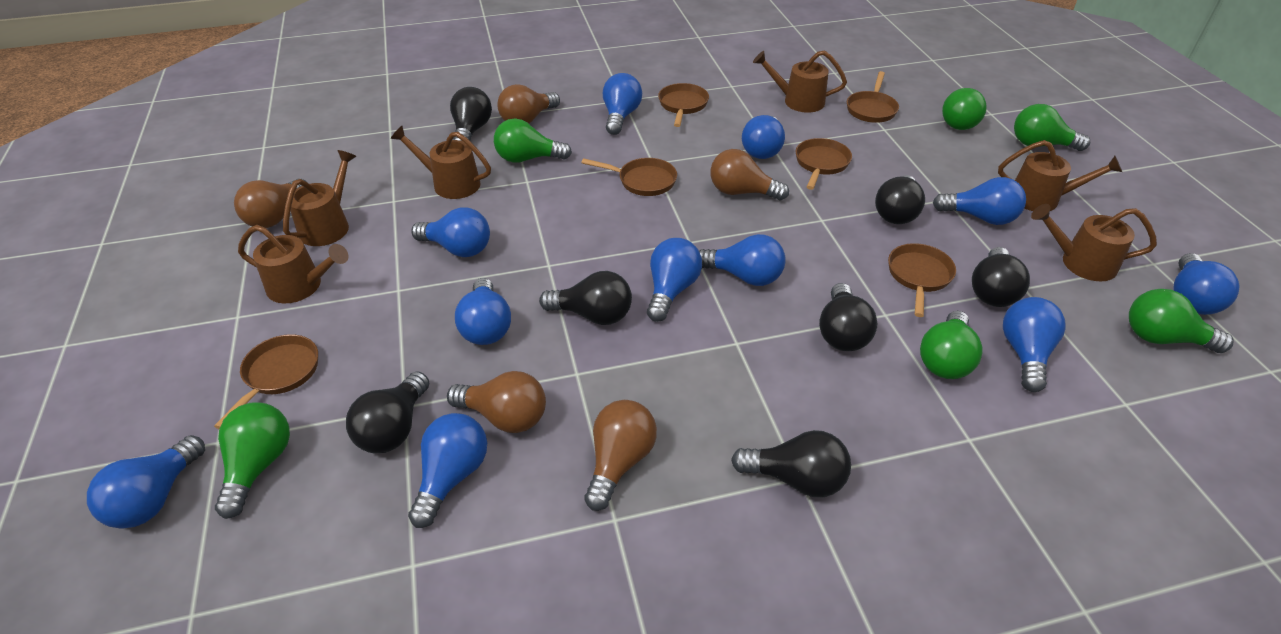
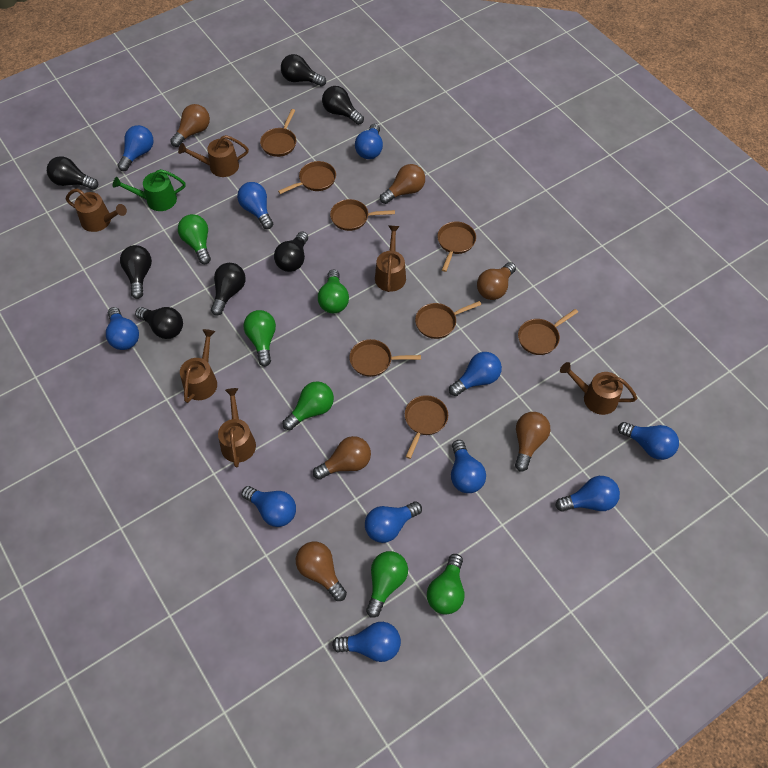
brown light bulb: [234,179,305,228] [447,371,546,433] [497,84,560,124] [584,400,657,511] [711,149,789,200] = 5 -> [170,104,210,147] [296,542,347,601] [313,436,371,480] [380,164,425,204] [477,262,516,300] [515,412,550,472] = 6
brown pan: [214,334,318,429] [581,158,677,196] [658,83,709,127] [796,138,852,190] [847,71,899,123] [888,243,956,317] = 6 -> [260,109,296,157] [278,161,336,194] [330,199,395,231] [349,339,421,377] [405,395,448,459] [415,301,481,339] [437,221,476,272] [518,309,578,355] = 8
green watering can: none = 0 -> [113,169,186,211] = 1

